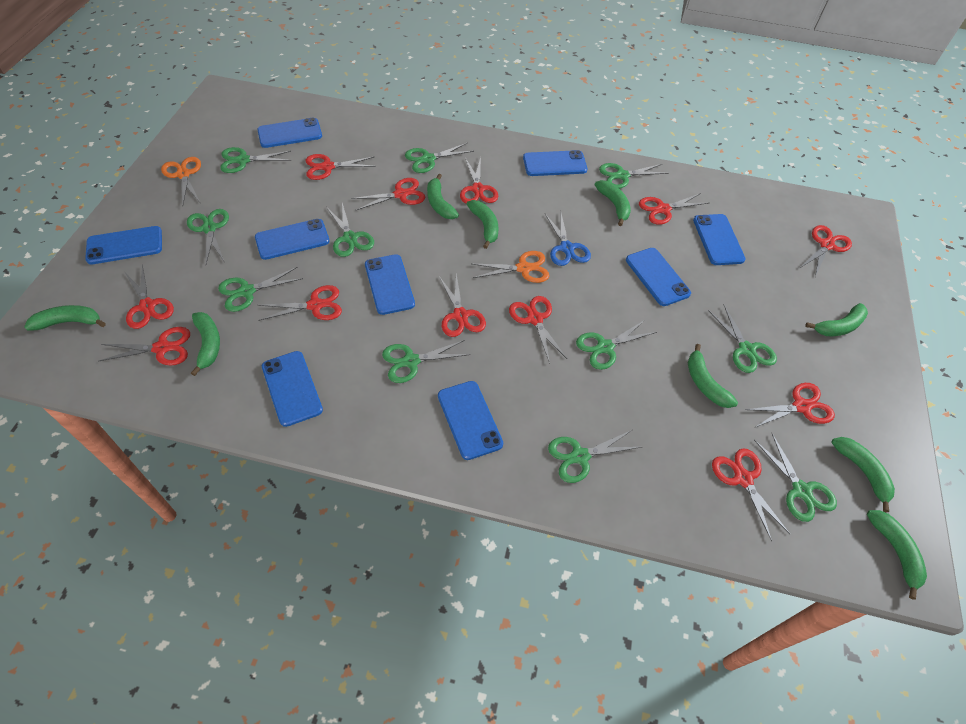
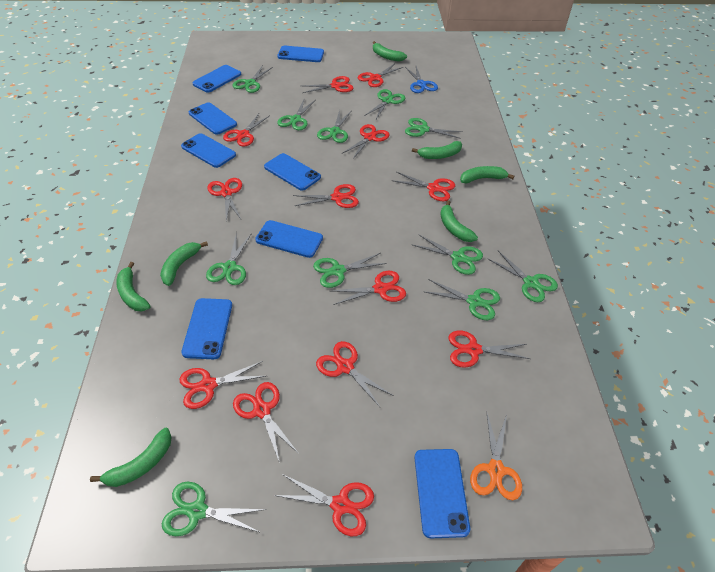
blue phone: [85,226,162,264] [255,219,330,260] [257,118,322,148] [262,351,323,427] [365,254,415,315] [438,381,503,460] [523,150,587,176] [626,248,691,306] [693,214,745,265] = 9 -> [181,133,236,168] [181,298,232,359] [189,102,237,135] [192,65,241,93] [255,220,323,258] [264,153,321,191] [278,46,324,62] [414,449,470,538] = 8
green banana: [24,305,106,331] [191,312,220,376] [427,174,459,219] [467,200,499,249] [595,180,631,226] [688,344,738,408] [805,303,868,336] [832,437,895,513] [867,510,927,600] = 9 -> [90,428,172,487] [116,262,150,311] [160,241,208,286] [373,41,407,62] [412,141,462,159] [440,200,478,242] [460,166,515,183] = 7
orange scissors: [161,157,201,205] [472,251,549,283] = 2 -> [470,411,522,500] = 1
red scissors: [98,327,190,366] [125,265,174,329] [258,285,342,321] [306,154,376,180] [351,178,425,210] [439,273,486,337] [460,157,498,204] [509,296,567,364] [639,193,709,225] [712,448,790,541] [745,383,835,428] [800,225,852,277] = 12 -> [179,361,266,409] [207,178,242,221] [223,113,269,147] [233,382,299,463] [274,474,374,536] [293,184,359,208] [303,76,353,93] [316,341,394,408] [332,271,406,305] [343,124,389,159] [358,64,403,87] [391,172,455,201] [448,330,531,368] = 13

